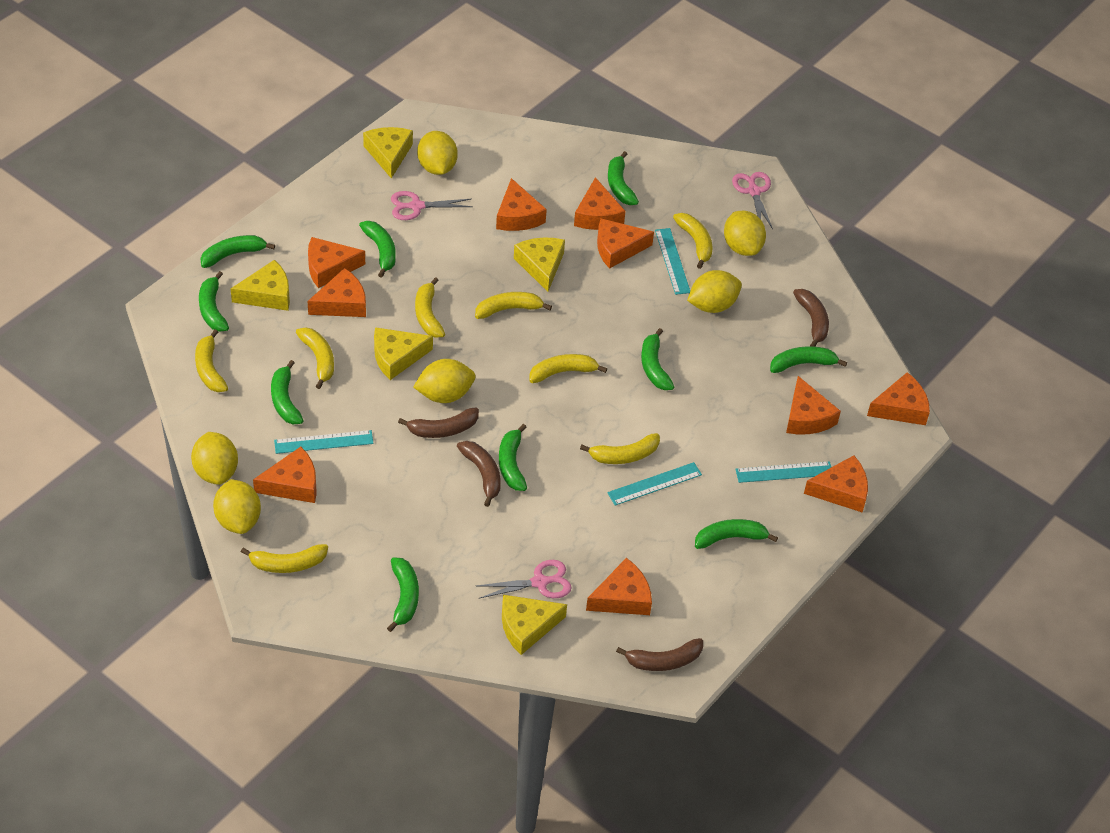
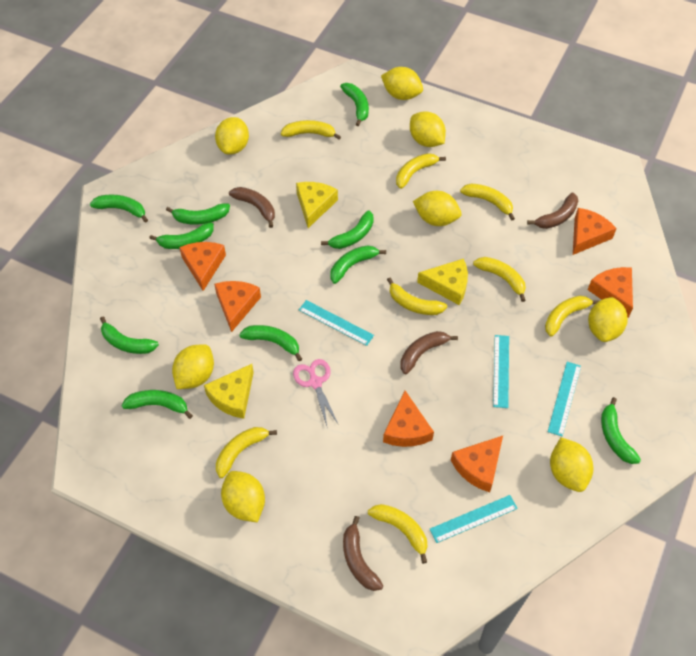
orange cheese: [253,447,317,503] [307,268,366,317] [308,237,365,288] [496,178,547,231] [574,177,626,230] [586,558,652,615] [597,219,654,269] [786,376,841,434] [804,455,868,512] [867,372,930,425] = 10 -> [179,242,226,291] [214,281,261,332] [383,391,434,447] [451,436,503,492] [573,208,617,255] [588,267,633,318] = 6
pink scissors: [391,191,473,220] [477,560,572,599] [732,172,773,229] = 3 -> [293,359,339,426] = 1
yellow cheese: [231,260,290,311] [363,127,413,179] [374,327,433,380] [502,595,567,655] [514,237,565,292] = 5 -> [204,364,254,419] [296,182,338,228] [417,259,468,305] = 3
yellow lemon: [191,432,238,485] [213,479,261,534] [413,359,475,403] [417,131,458,175] [687,270,742,313] [724,211,766,256] = 6 -> [172,344,214,389] [215,117,249,155] [221,471,265,522] [381,67,423,100] [410,111,446,147] [413,191,461,226] [550,438,593,492] [588,297,628,342] = 8

